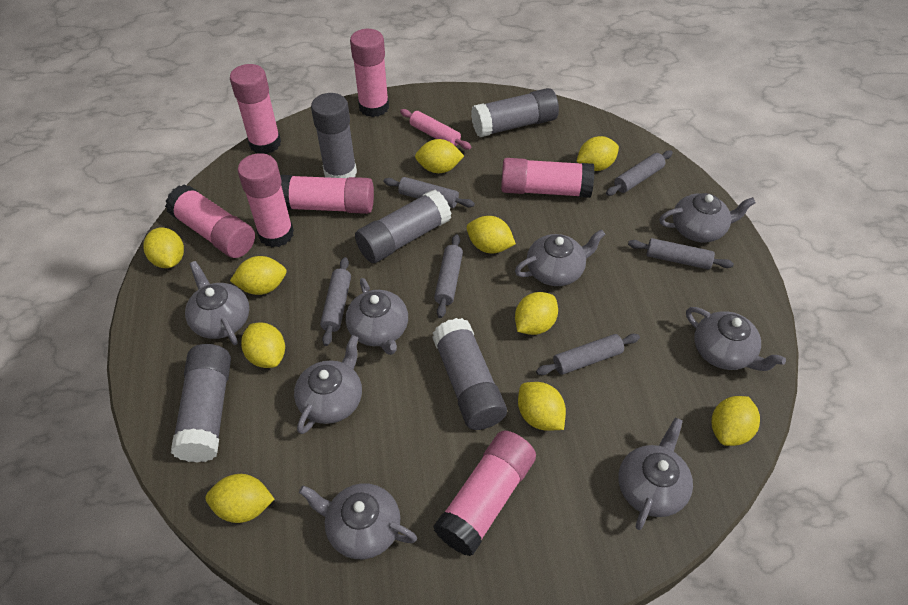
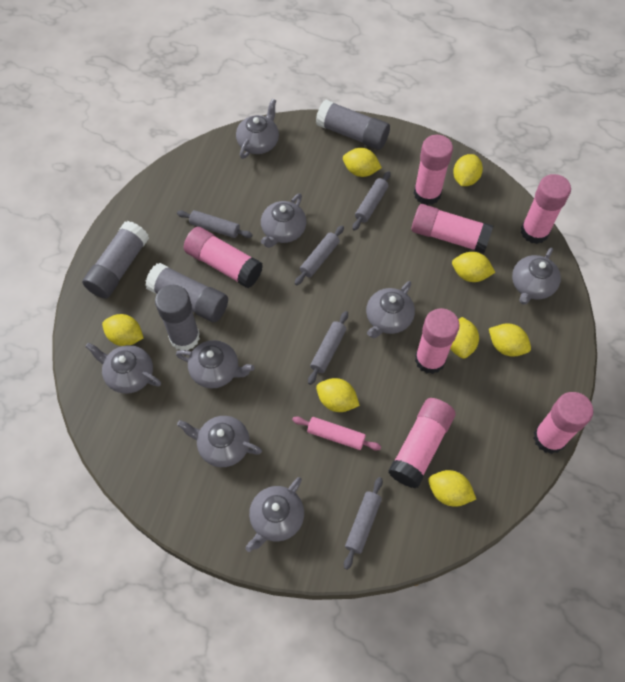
grey glue stick: [171,344,231,463] [311,93,357,178] [355,190,452,263] [432,318,507,430] [471,88,559,137] = 5 -> [82,221,149,299] [145,263,228,322] [155,285,200,351] [316,99,390,150] = 4
grey rolling pin: [320,257,351,346] [383,177,475,208] [434,234,463,318] [536,334,640,375] [606,151,673,196] [628,238,734,270] = 6 -> [177,210,252,238] [295,225,344,285] [308,311,348,385] [344,477,383,570] [352,171,391,231] = 5
yellow lemon: [143,227,184,268] [206,474,274,523] [230,256,287,295] [241,323,285,368] [415,139,464,173] [467,216,516,253] [515,292,558,335] [518,382,566,431] [576,136,619,171] [712,396,760,446] = 10 -> [102,314,143,346] [316,378,360,412] [343,148,382,177] [428,470,476,507] [450,317,479,359] [452,252,496,282] [453,154,483,186] [489,323,531,357] = 8

